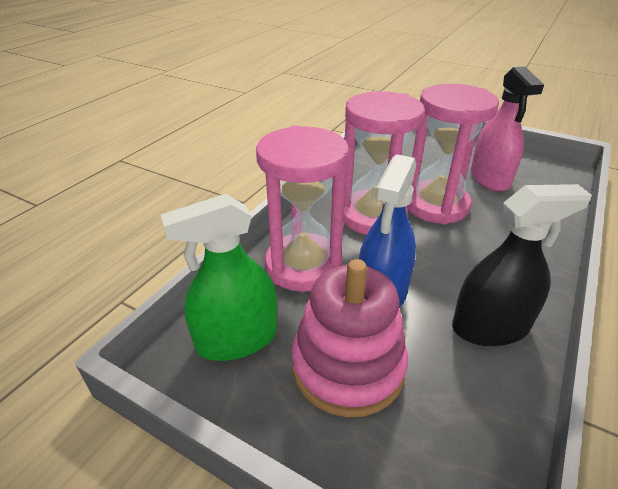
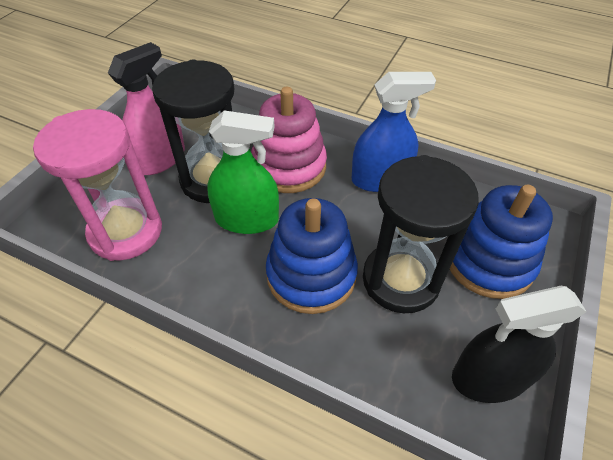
black hourglass: none = 0 -> [152,59,234,203] [363,155,479,313] = 2
blue stacking toy: none = 0 -> [266,198,358,314] [450,185,553,299] = 2
pink hourglass: [256,126,349,292] [343,91,425,235] [407,84,499,225] = 3 -> [33,109,162,261] = 1

